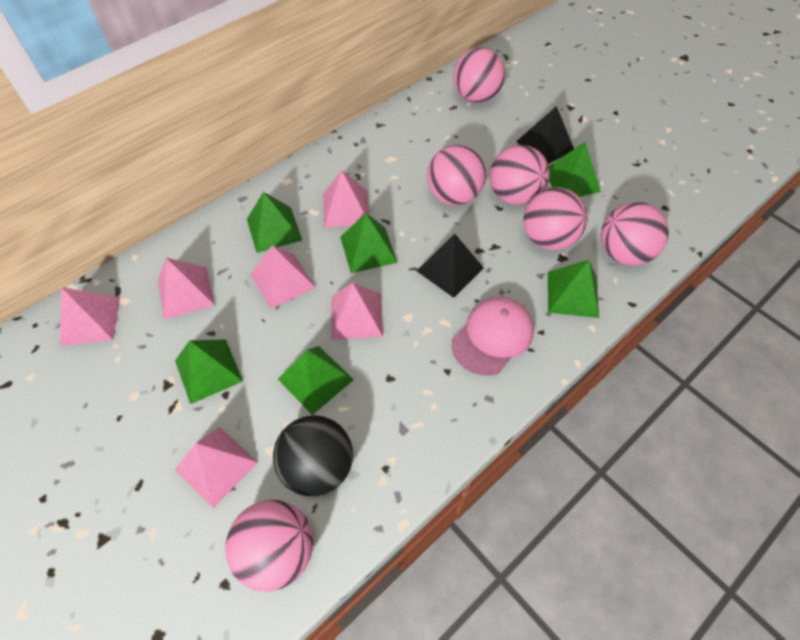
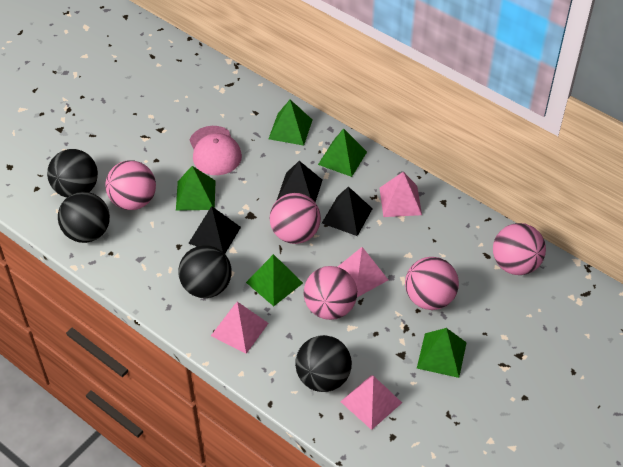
black ball: [273,415,353,497] = 1 -> [47,149,98,198] [58,192,110,243] [178,245,232,298] [295,335,352,392] = 4
black pyramid: [417,234,484,298] [516,106,574,164] = 2 -> [188,206,241,254] [276,161,322,202] [322,186,373,236] = 3
green pyramid: [175,339,243,404] [247,192,302,253] [278,346,354,415] [340,213,397,273] [548,260,599,318] [549,142,601,197] = 6 -> [176,166,216,211] [246,254,303,306] [269,100,312,146] [318,128,367,177] [417,328,467,378] = 5
pink ball: [225,500,313,592] [427,145,486,206] [453,47,505,103] [490,145,550,205] [523,188,588,250] [601,202,669,266] = 6 -> [105,160,156,210] [270,193,321,244] [304,266,357,320] [405,257,459,310] [493,223,546,275] = 5
pink pyramid: [60,287,120,346] [158,258,215,320] [175,427,258,508] [251,245,316,309] [323,170,369,227] [331,283,383,340] = 6 -> [211,302,268,354] [338,247,388,297] [340,375,402,430] [380,172,422,217] = 4

